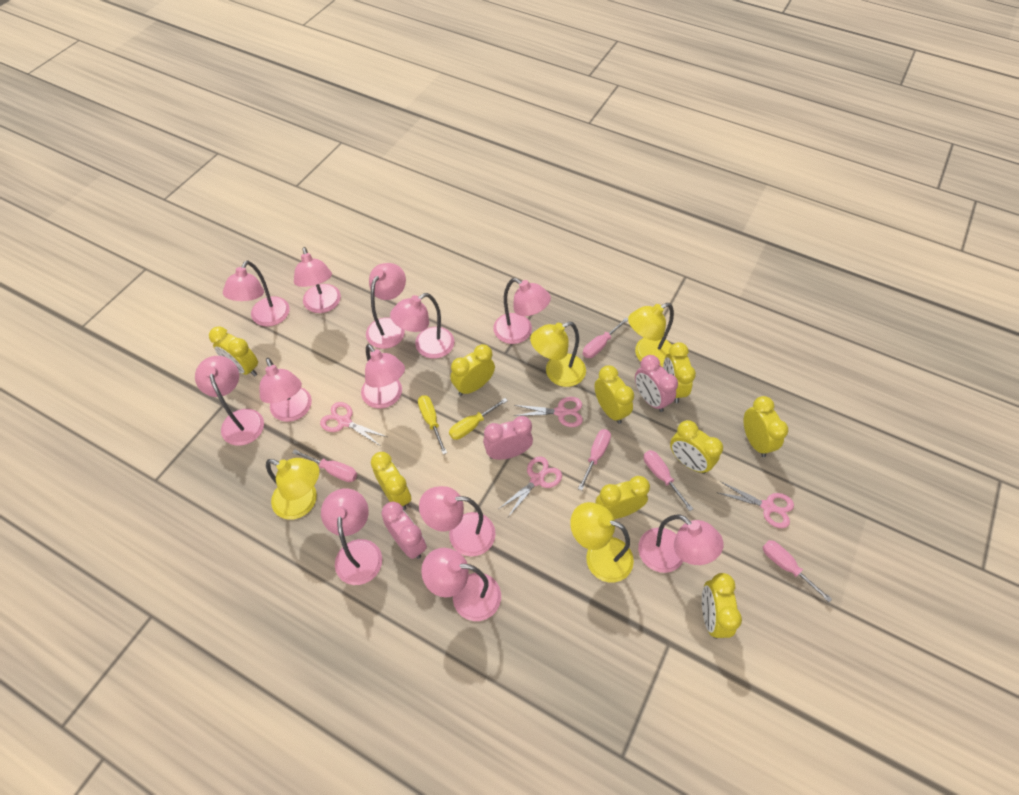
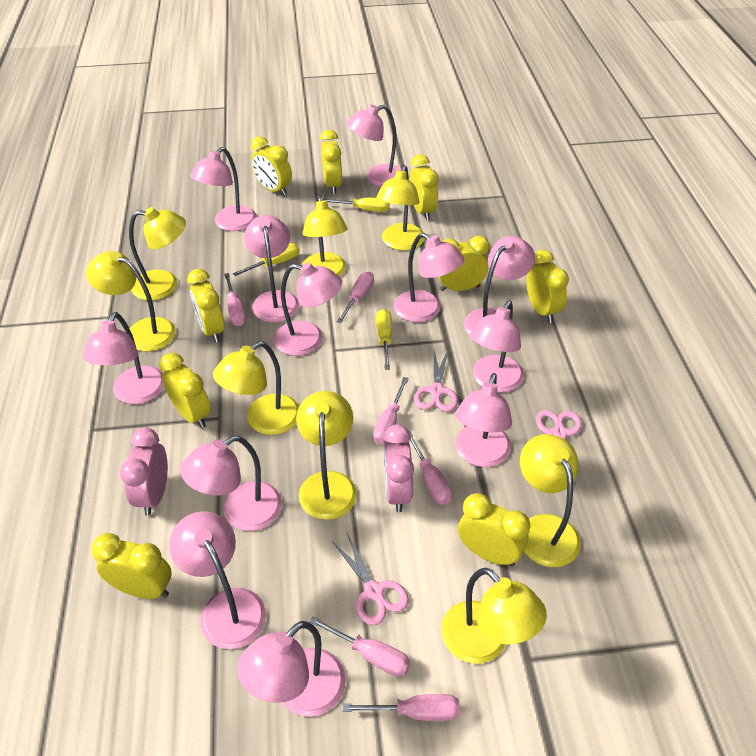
pink clock: [381,502,427,559] [483,416,533,460] [635,355,678,412] = 3 -> [120,428,168,516] [384,424,414,512] = 2
pink scissors: [320,402,387,446] [499,456,562,517] [514,397,583,427] [716,481,794,528] = 4 -> [332,533,409,625] [414,350,458,412] [536,410,582,483] = 3
pink screwdriver: [292,449,357,482] [578,429,611,490] [583,318,628,358] [644,450,693,511] [762,540,832,602] = 5 -> [224,273,246,326] [310,617,410,677] [337,272,374,323] [343,694,460,721] [373,377,409,445] [409,430,452,505] = 6
yellow lamp: [266,458,319,520] [530,322,586,387] [570,502,634,583] [628,303,674,367] = 4 -> [86,251,176,351] [129,207,186,300] [213,341,299,435] [296,391,357,520] [302,195,348,276] [376,165,425,251] [441,567,547,664] [520,434,581,567] = 8
yellow screwdriver: [418,395,447,454] [449,398,508,440] = 2 -> [233,243,299,276] [323,197,390,212] [376,309,392,370] = 3

